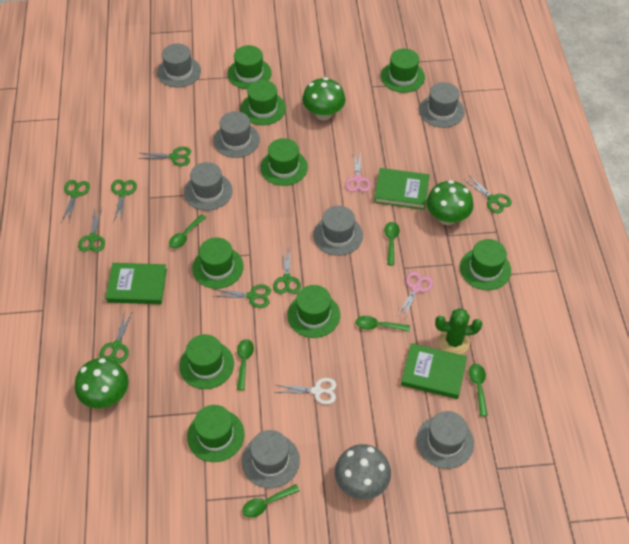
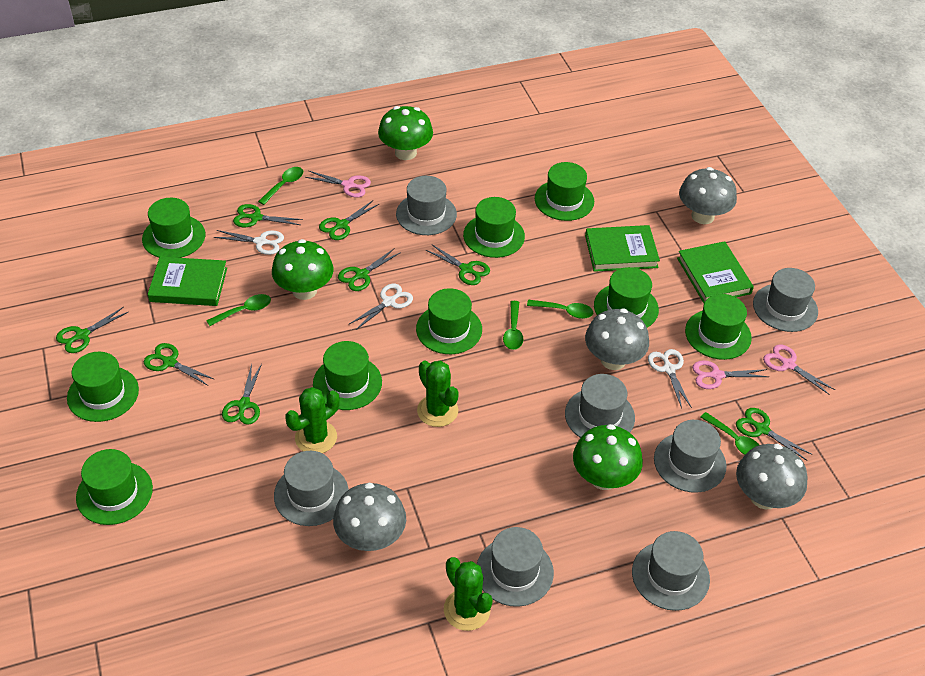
green cactus: [435,308,482,354] = 1 -> [285,387,340,453] [417,361,459,427] [444,557,493,631] = 3
green spoon: [169,214,206,248] [237,339,254,390] [242,484,300,518] [356,316,410,331] [384,222,400,266] [469,364,488,416] = 6 -> [206,294,271,326] [258,167,303,205] [503,301,523,350] [527,300,593,319] [700,412,759,455] = 5
grey mushroom: [335,444,391,500] = 1 -> [333,483,406,551] [585,309,649,370] [679,167,737,224] [736,444,808,509] = 4
pink scissors: [345,153,371,192] [397,272,433,319] = 2 -> [305,171,371,198] [692,360,769,389] [763,344,835,395] = 3
white scissors: [275,378,337,405] = 1 -> [214,230,284,255] [349,284,413,330] [648,349,692,408] = 3

